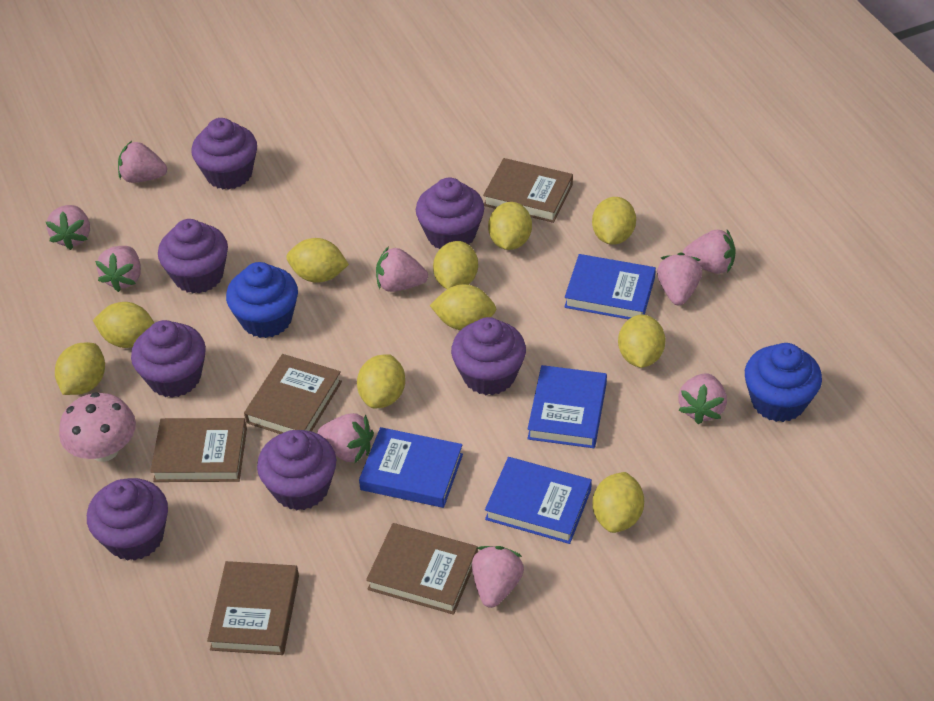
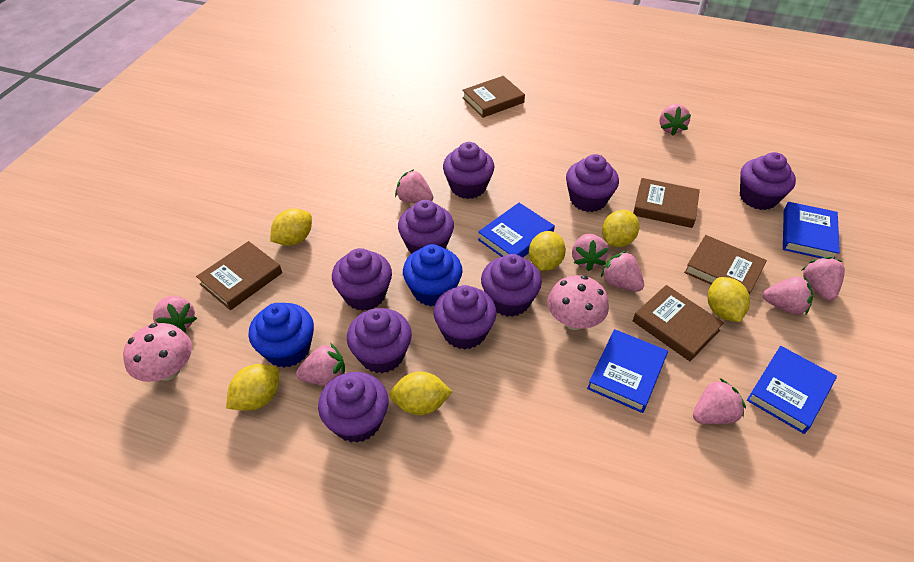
pink mushroom: [59,392,136,462] = 1 -> [123,323,192,382] [547,275,609,330] = 2
purple cupcake: [87,478,168,561] [131,320,206,398] [158,219,228,293] [192,118,257,190] [257,430,336,510] [416,178,484,249] [451,317,526,395] = 7 -> [318,372,388,443] [332,248,392,311] [347,308,412,373] [398,200,454,254] [434,285,496,350] [443,142,494,199] [481,254,542,317] [566,154,619,212] [740,152,796,210] = 9
yellow lemon: [55,342,105,395] [93,302,154,348] [286,238,349,283] [357,354,405,409] [430,284,496,330] [433,241,478,289] [488,202,532,250] [592,197,636,245] [593,472,644,533] [618,315,666,368] = 10 -> [226,364,279,411] [270,209,312,246] [390,372,452,415] [529,231,566,271] [602,210,639,247] [708,277,750,322] = 6

